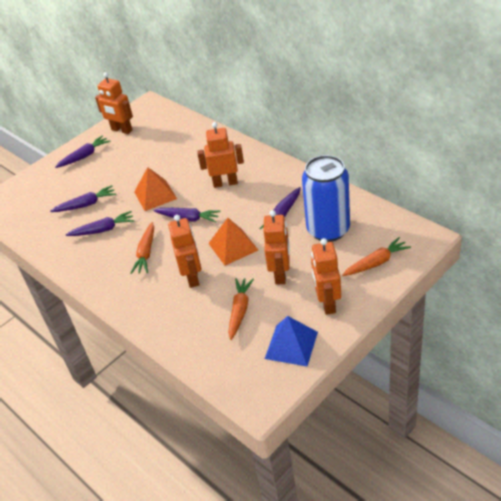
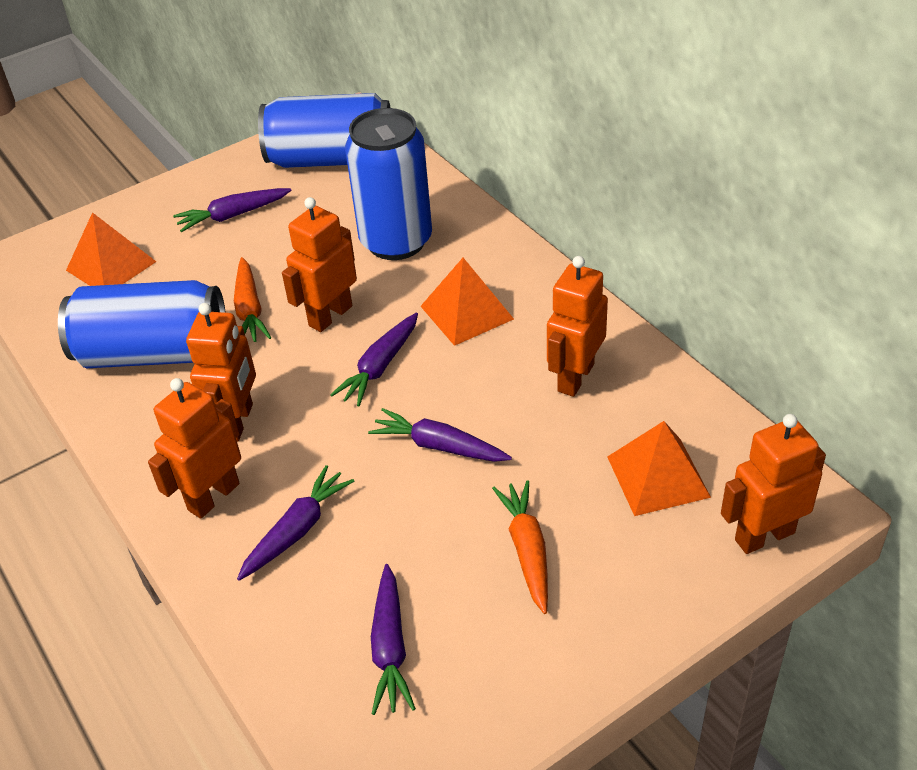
blue can: [302,155,350,242] = 1 -> [58,280,226,368] [258,93,390,168] [345,108,432,260] = 3
blue pyramid: [265,316,318,366] = 1 -> none = 0
orange carrot: [130,222,154,274] [228,278,254,340] [342,237,411,276] = 3 -> [234,257,271,342] [492,480,548,614] = 2
orange pyramid: [134,167,177,211] [208,218,258,265] = 2 -> [66,212,156,286] [421,258,514,346] [607,421,711,516] = 3

